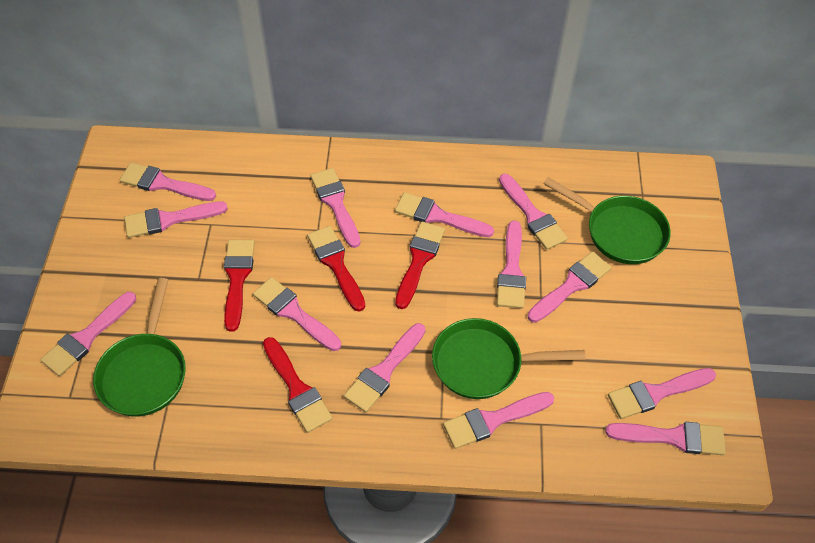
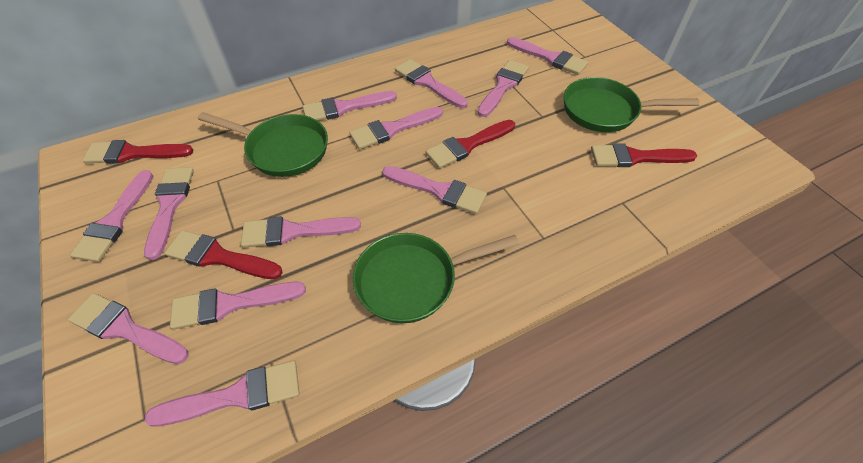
pink brush: [40,292,136,376] [120,162,216,201] [124,201,228,238] [253,277,341,351] [310,168,361,248] [344,323,425,412] [395,192,494,237] [443,392,554,449] [497,221,526,309] [499,174,568,250] [527,251,611,323] [605,422,726,455] [608,368,716,419] = 13 -> [68,293,189,364] [70,170,153,262] [144,167,194,260] [145,361,300,427] [170,282,306,329] [241,216,361,248] [303,91,397,121] [349,107,443,149] [382,166,487,214] [395,59,468,108] [477,60,529,117] [507,37,588,75] = 12

